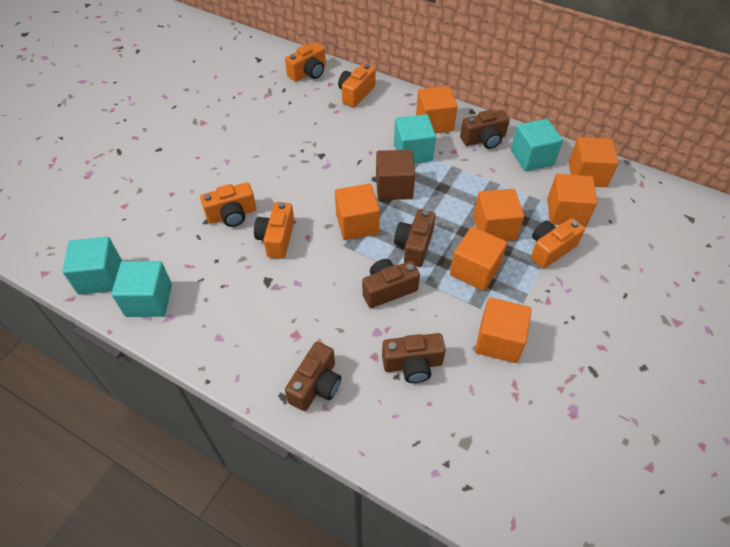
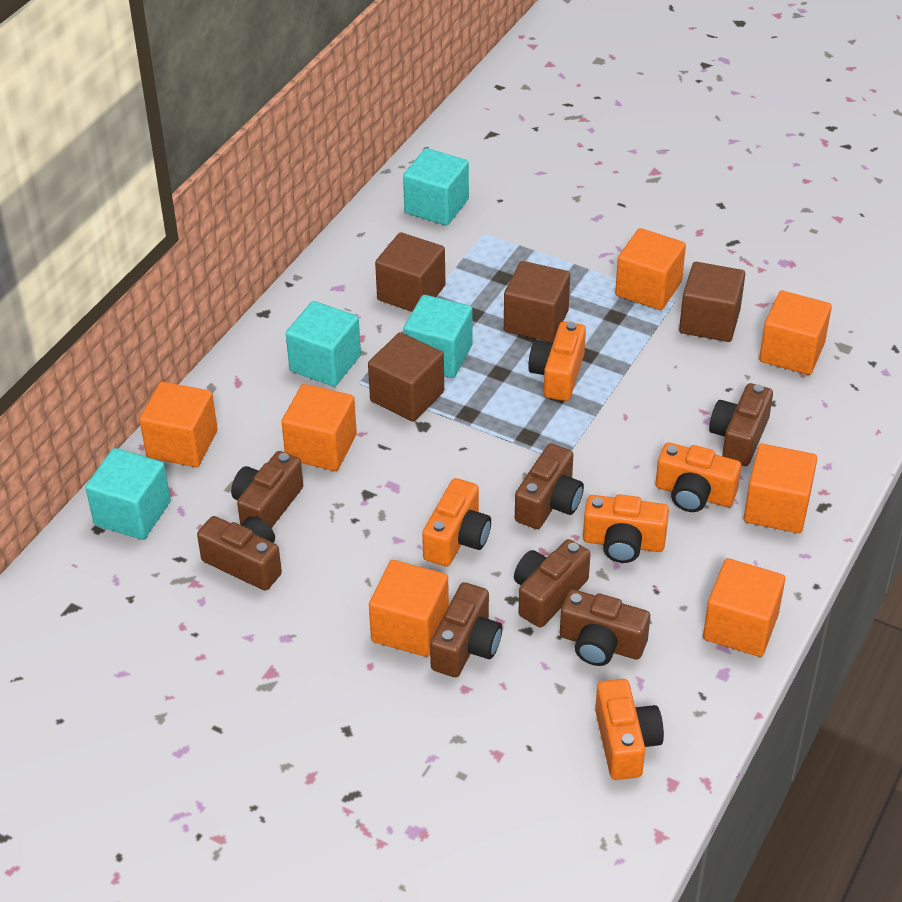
brown camera: [285,342,341,411] [362,259,420,308] [382,333,446,383] [394,209,436,267] [460,110,510,149] = 5 -> [197,516,282,591] [231,451,303,528] [430,582,502,677] [514,539,591,627] [515,443,584,529] [560,589,650,666] [709,383,773,466] = 7
brown cube: [376,150,415,200] = 1 -> [368,332,444,422] [375,232,445,312] [504,261,570,342] [679,262,745,342] = 4

